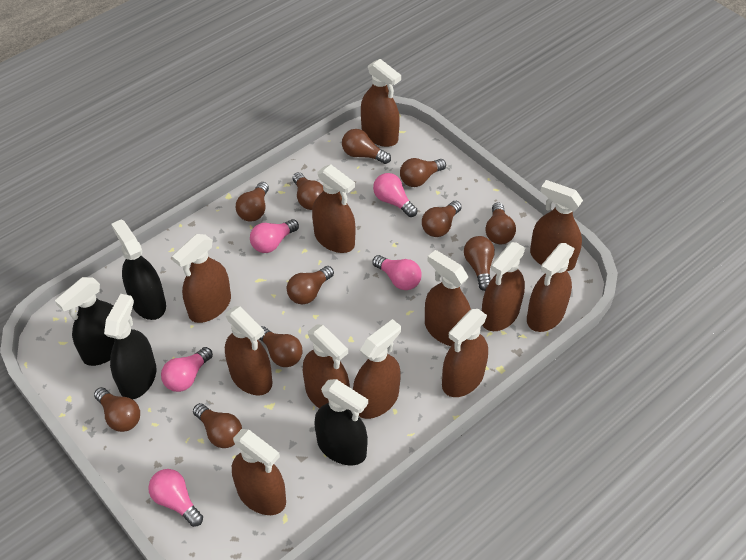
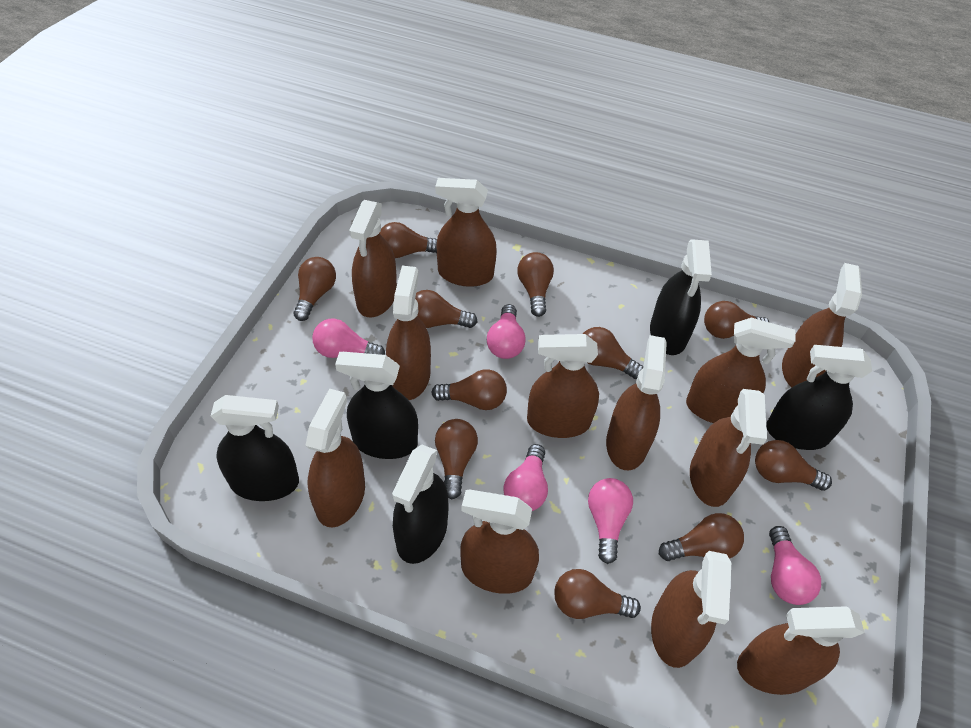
black spray bottle: [55,277,115,366] [104,294,156,399] [111,219,166,320] [314,379,368,465] = 4 -> [211,395,299,501] [335,352,418,459] [392,445,449,564] [650,240,712,355] [766,345,872,450] = 5

